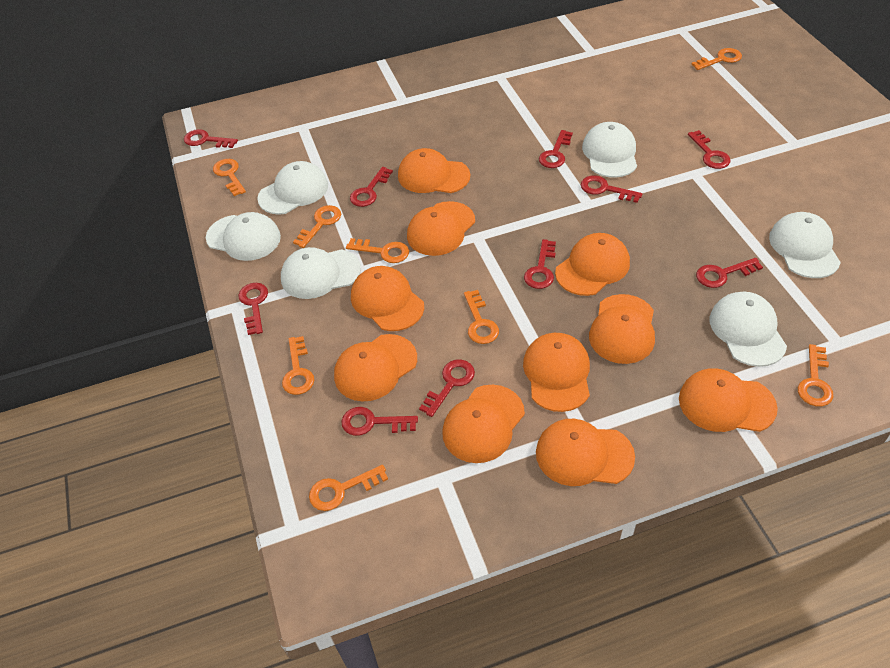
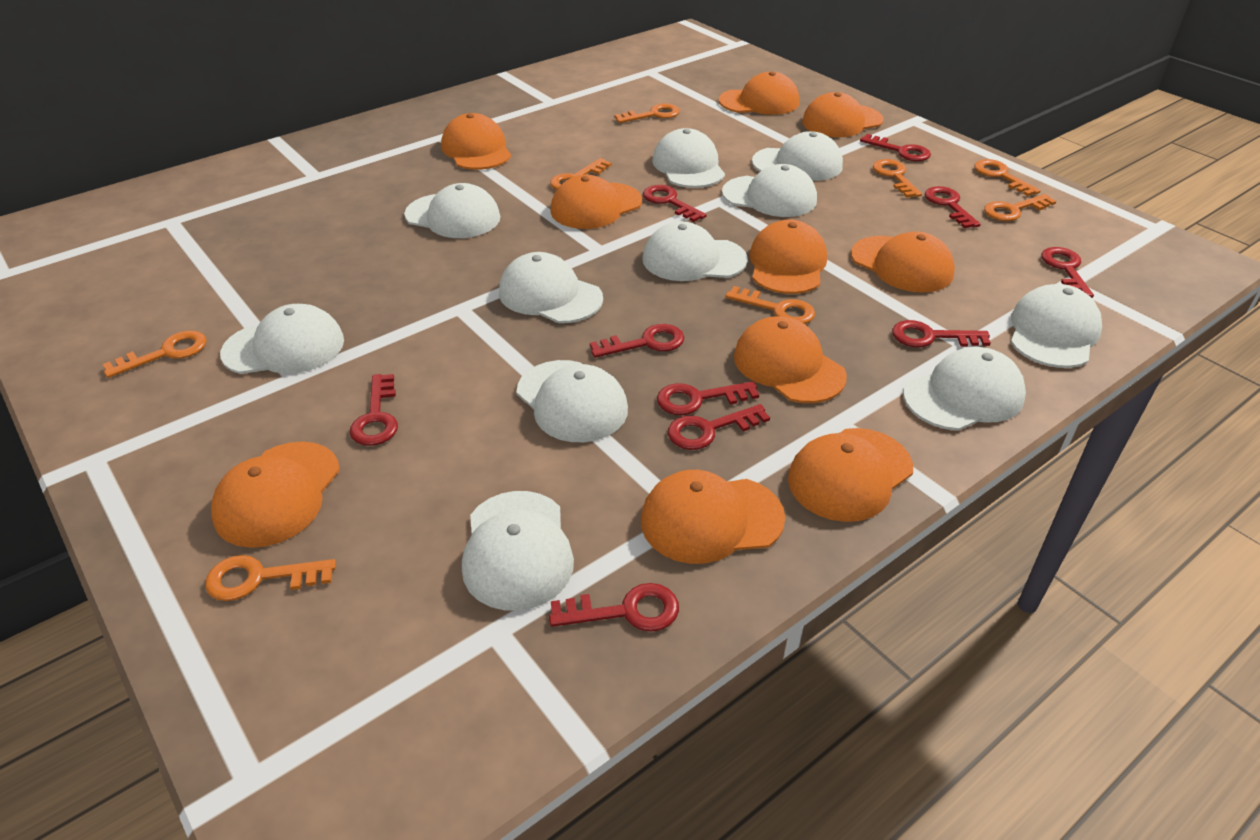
white cap: [206,212,281,261] [257,161,328,215] [281,247,361,299] [582,122,637,178] [710,292,787,367] [769,212,841,278] = 6 -> [220,304,344,374] [404,183,500,238] [462,491,574,611] [499,252,603,323] [517,360,628,442] [642,221,748,281] [652,128,725,188] [722,164,817,217] [752,131,843,181] [903,347,1026,431] [1011,284,1102,368] = 11

